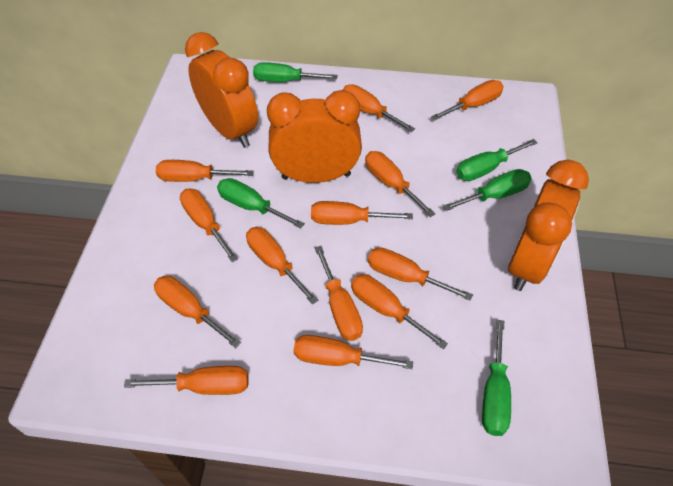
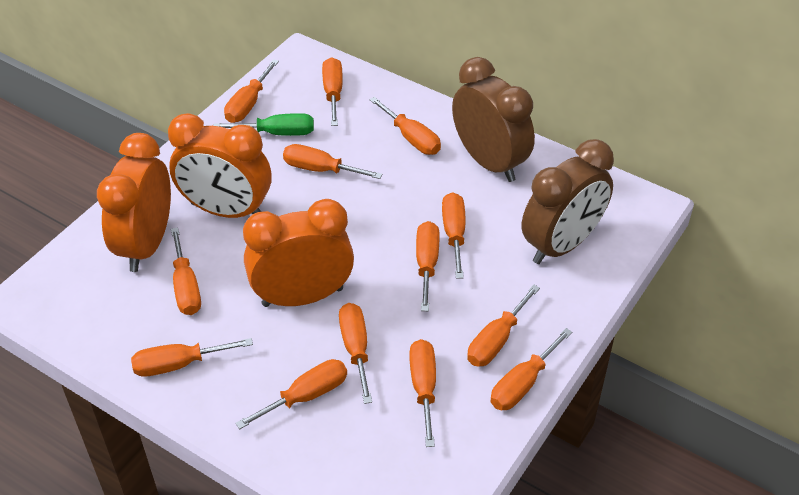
brown clock: none = 0 -> [452,57,535,182] [521,139,614,264] = 2
green screwdriver: [217,178,305,228] [253,62,337,82] [442,169,532,211] [456,139,538,181] [482,320,511,436] = 5 -> [214,113,314,136] = 1

